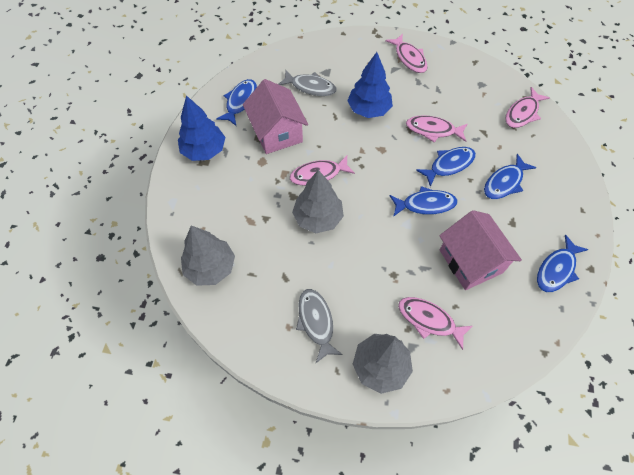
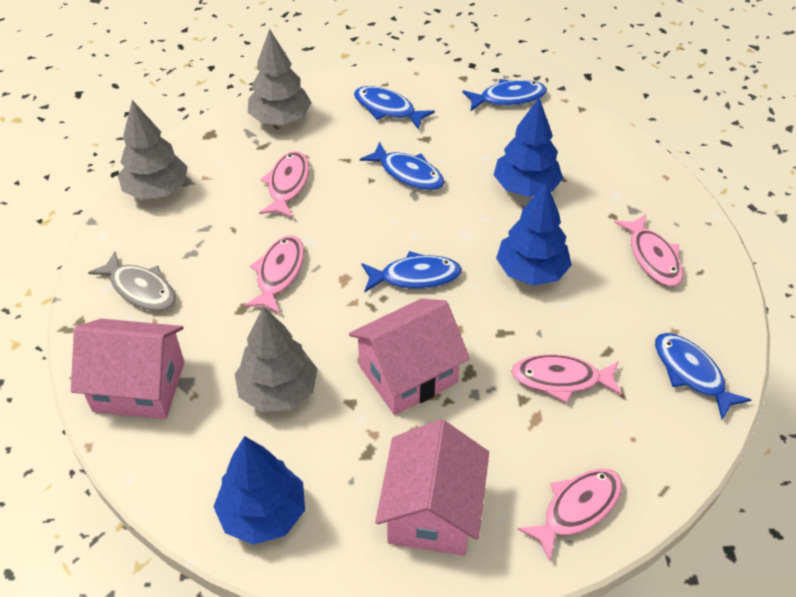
blue tree: [178,95,225,161] [347,52,393,118] = 2 -> [213,436,305,545] [494,98,563,197] [496,182,572,285] = 3
grey fish: [278,70,337,96] [296,289,343,363] = 2 -> [88,251,175,311] = 1
pink house: [243,79,308,154] [439,210,522,290] = 2 -> [71,319,184,419] [349,299,470,415] [375,420,489,556] = 3

